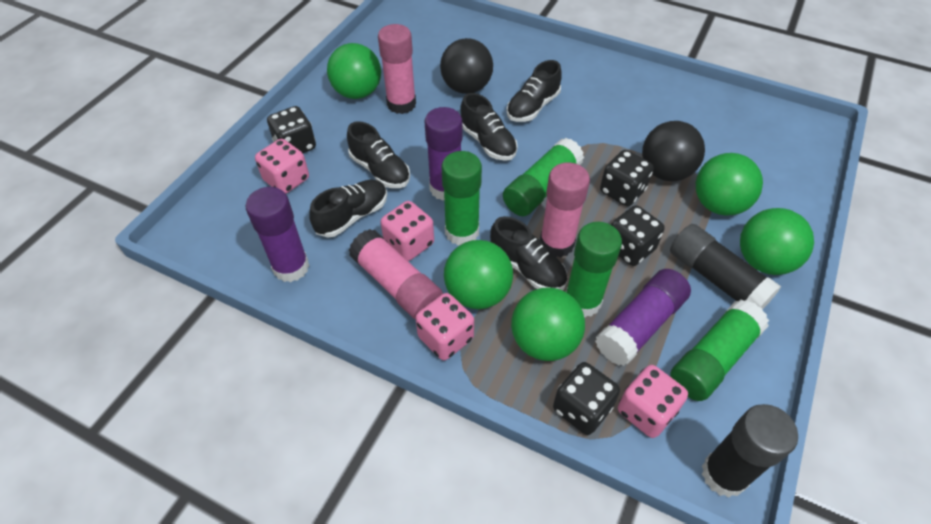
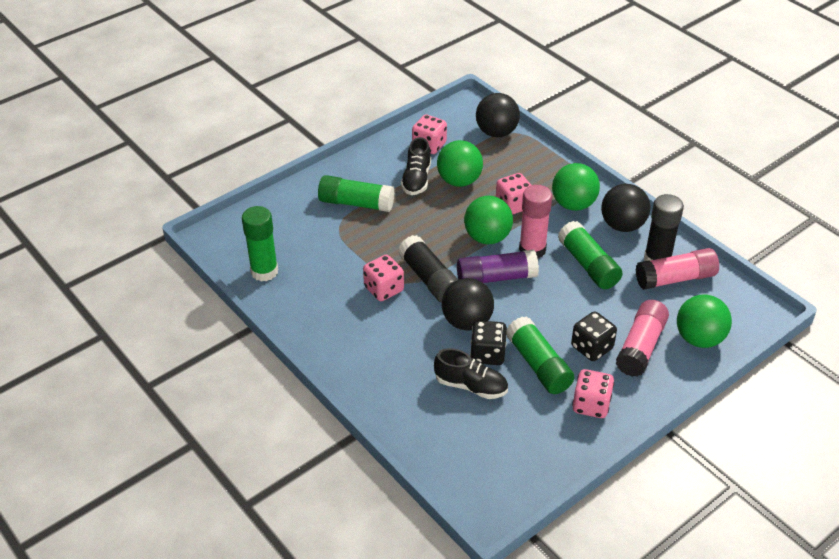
black ball: [440,38,493,94] [642,121,705,181] = 2 -> [442,278,494,330] [476,93,520,137] [601,184,650,232] = 3
black dice: [267,106,316,153] [553,362,620,435] [600,150,654,206] [611,205,665,266] = 4 -> [470,320,507,365] [571,311,617,361] = 2
black shoe: [309,180,387,237] [347,121,410,188] [460,93,518,161] [490,216,567,290] [507,60,562,122] = 5 -> [401,137,431,195] [434,348,508,399] = 2
green ball: [327,43,381,99] [444,240,513,309] [511,287,585,361] [696,153,763,216] [740,208,814,275] = 5 -> [437,140,483,187] [464,196,513,245] [552,163,600,211] [677,294,732,348] = 4
purple glue stick: [246,187,309,282] [424,107,463,201] [595,269,691,366] = 3 -> [457,250,539,283] = 1

